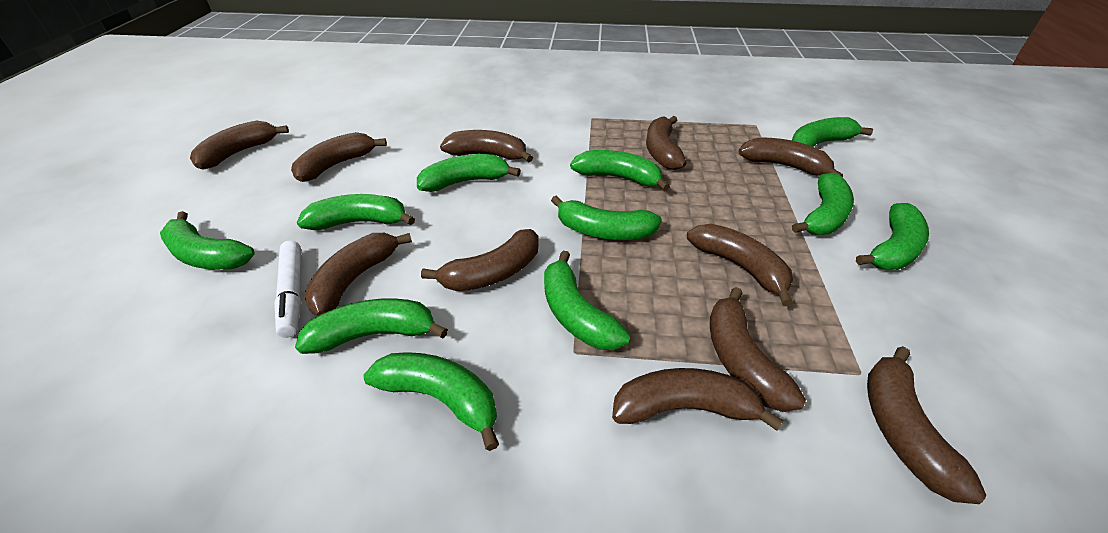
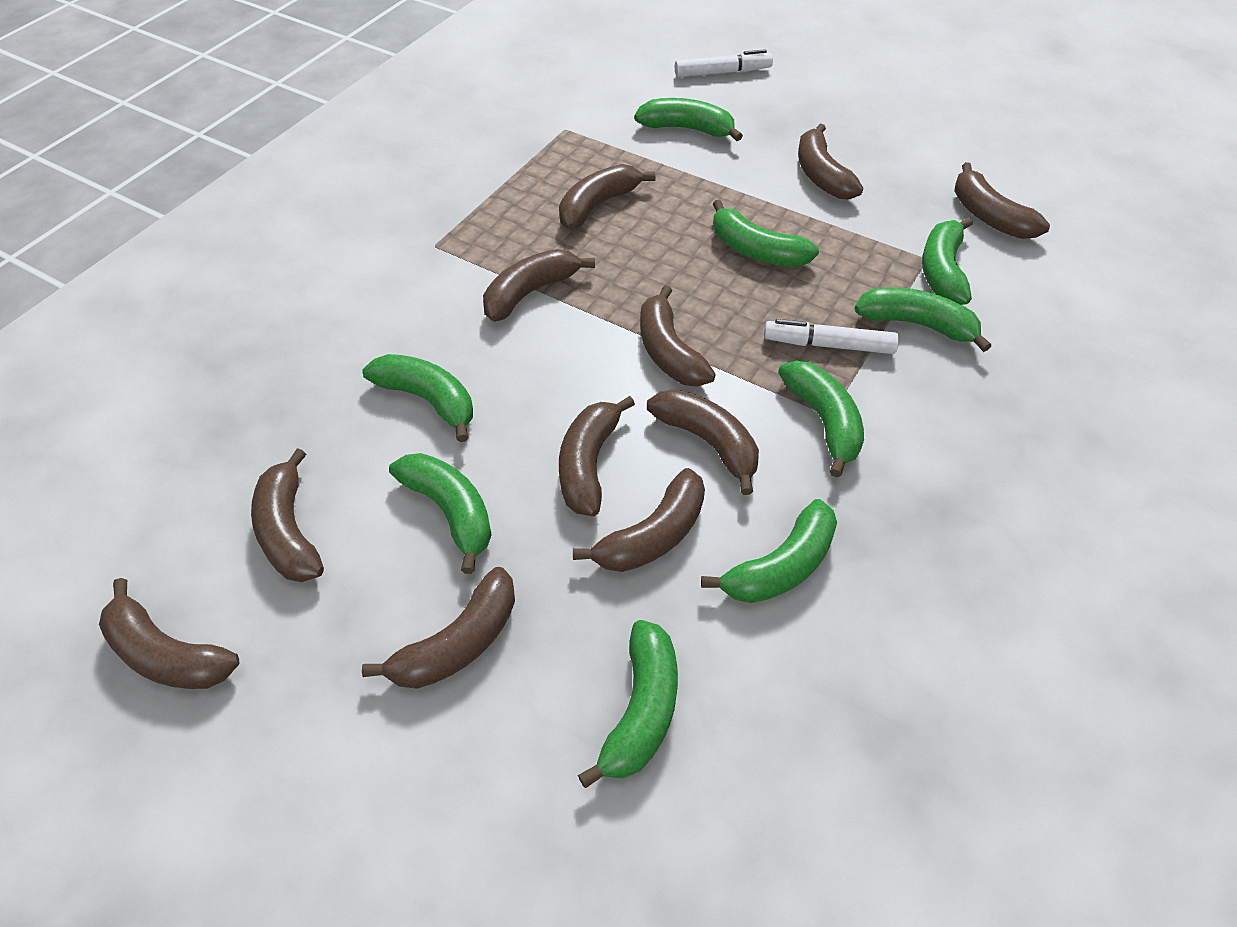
green banana: [160,211,254,270] [295,298,448,354] [297,194,415,230] [363,352,499,451] [417,154,521,192] [544,251,630,350] [551,195,662,240] [570,150,670,191] [792,117,873,147] [792,173,854,235] [856,203,929,270] = 11 -> [362,354,473,442] [389,453,492,574] [578,620,678,788] [634,98,743,141] [701,499,837,603] [713,200,819,267] [778,361,864,478] [855,287,991,352] [922,217,973,305] = 9
white marker: [274,241,301,338] = 1 -> [675,49,773,77] [764,319,899,354] = 2

